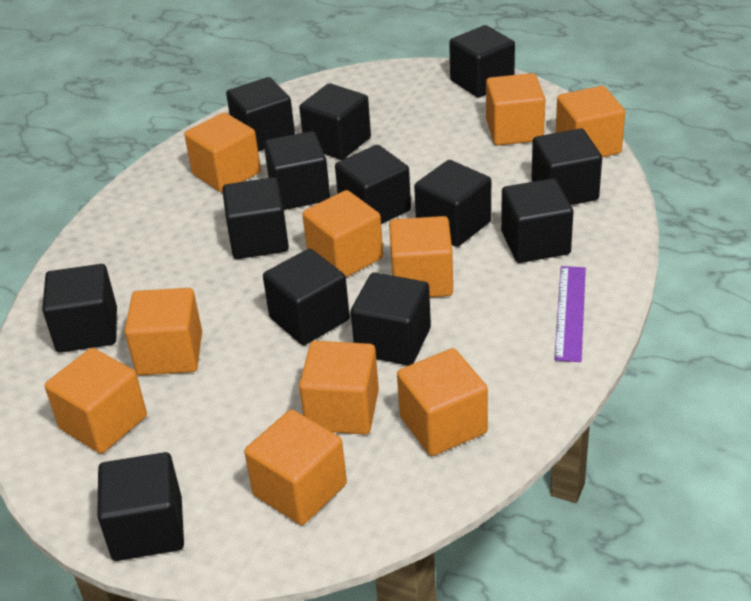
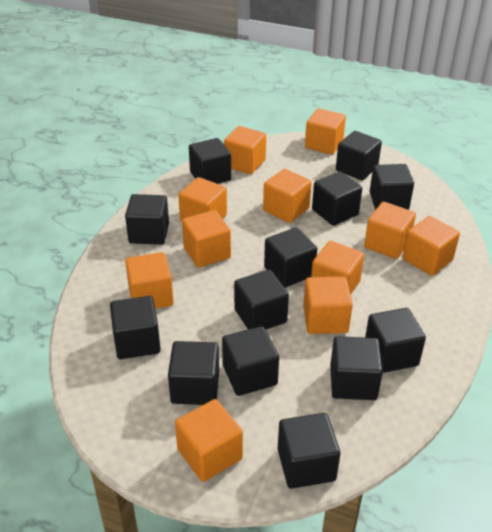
orange cube: [45,348,147,454] [124,288,202,375] [185,113,261,193] [244,410,347,525] [299,341,379,435] [302,190,383,277] [389,216,453,297] [397,348,488,456] [486,73,545,145] [555,86,625,157] = 10 -> [125,252,174,309] [175,399,243,482] [178,177,227,222] [182,210,231,268] [224,126,266,174] [263,169,312,223] [303,276,353,334] [305,108,346,155] [311,241,364,295] [364,202,416,259] [403,216,460,276] = 11
purple ruler: [554,266,586,362] = 1 -> none = 0

